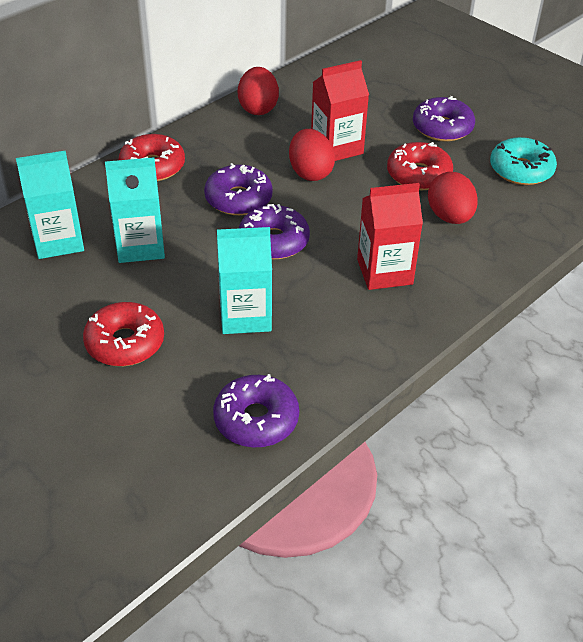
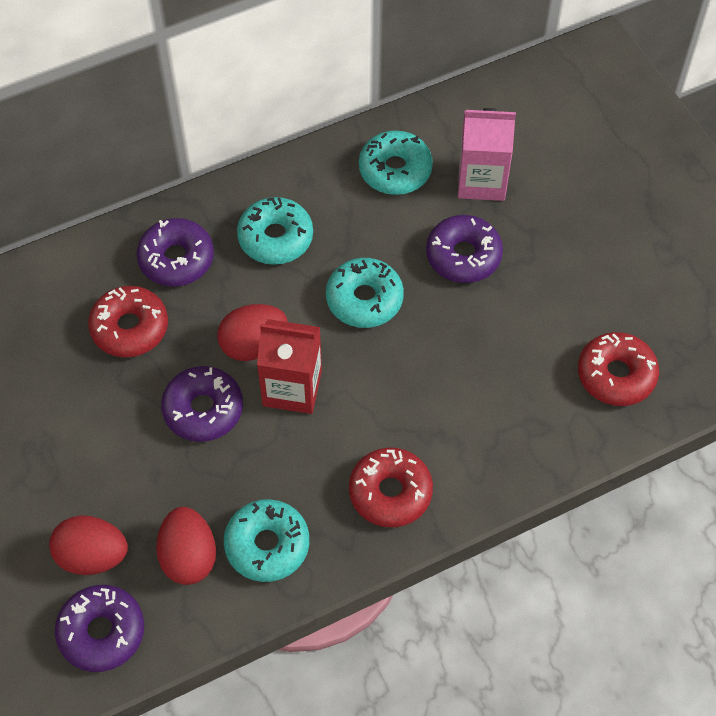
pink carton: none = 0 -> [458,108,516,201] = 1
red carton: [311,60,369,161] [357,183,423,290] = 2 -> [257,319,322,414] = 1
turquoise carton: [16,150,84,259] [105,157,165,263] [217,227,272,334] = 3 -> none = 0
turquoise donut: [490,137,557,185] = 1 -> [224,499,309,582] [237,197,313,265] [326,258,404,328] [359,130,433,195] = 4

